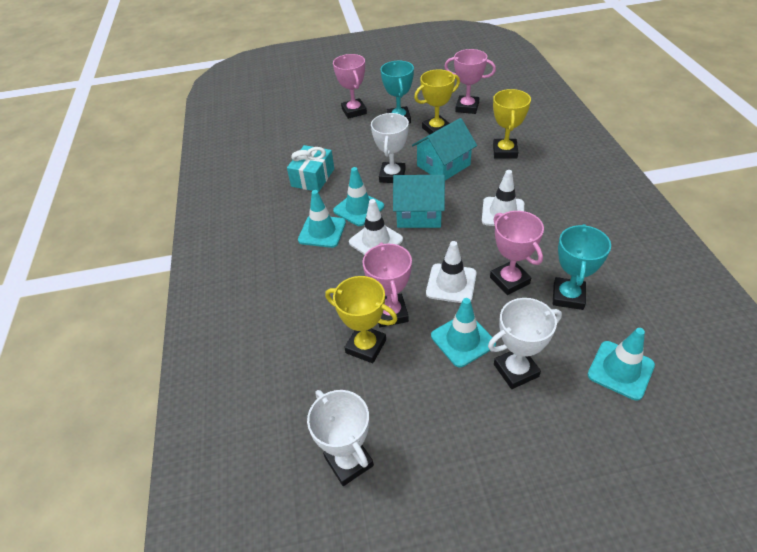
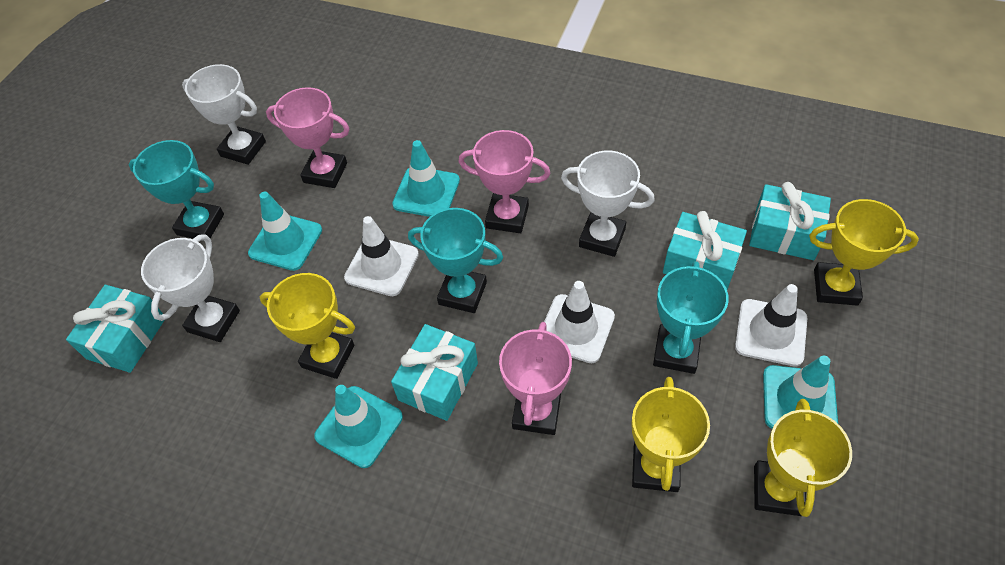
pink trophy: [333,54,367,119] [362,242,412,327] [444,49,496,114] [490,211,544,295] = 4 -> [266,87,349,188] [458,130,550,233] [499,322,572,435] = 3
turquoise gift: [287,145,334,192] = 1 -> [66,285,164,373] [391,324,478,421] [663,211,747,290] [749,182,831,260] = 4
turquoise house: [393,175,445,228] [412,118,477,180] = 2 -> none = 0
turquoise trophy: [381,60,414,124] [553,224,611,310] = 2 -> [129,140,224,241] [408,208,503,313] [653,261,729,374] = 3
yellow trophy: [325,276,398,363] [414,69,460,134] [493,89,531,158] = 3 -> [260,273,355,379] [631,377,710,492] [754,399,852,517] [809,199,919,306] = 4

